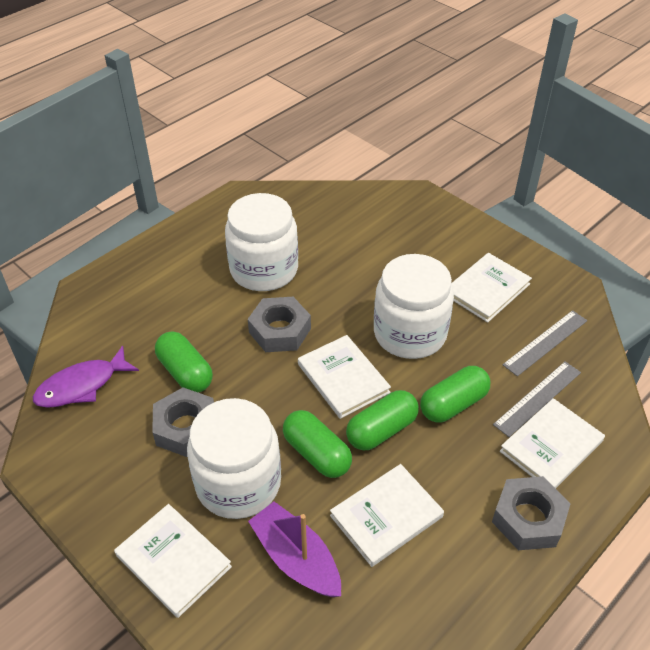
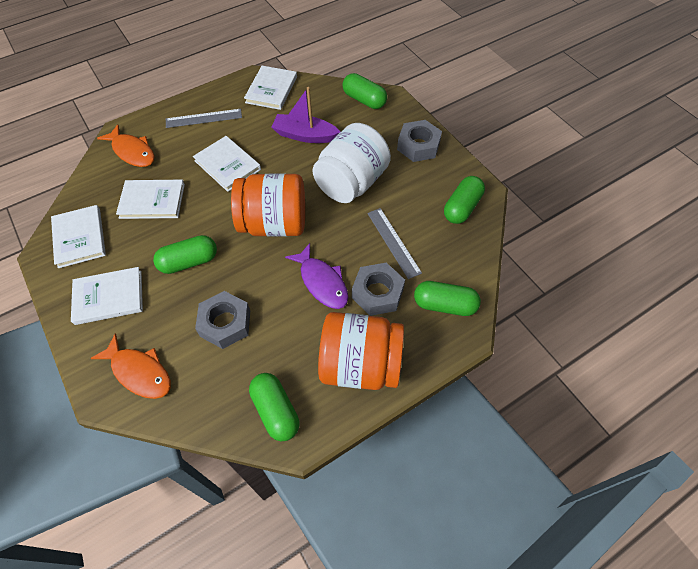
green capsule: [155,331,213,392] [283,410,352,478] [346,390,419,450] [420,366,490,423] = 4 -> [153,235,217,274] [249,373,299,441] [343,73,387,109] [414,281,481,316] [444,176,485,224] = 5
orange fish: none = 0 -> [91,333,171,399] [97,124,155,167] = 2
orange jar: none = 0 -> [231,173,305,237] [318,312,404,390] = 2
white jar: [187,398,281,519] [225,193,298,291] [374,254,454,359] = 3 -> [312,123,391,203] = 1

